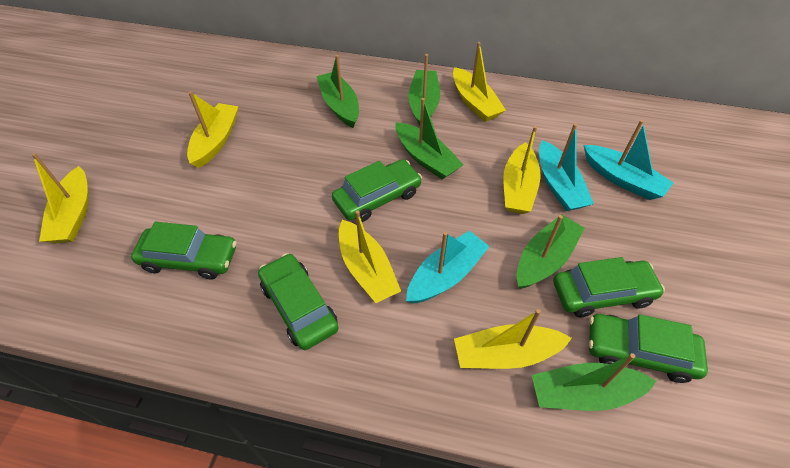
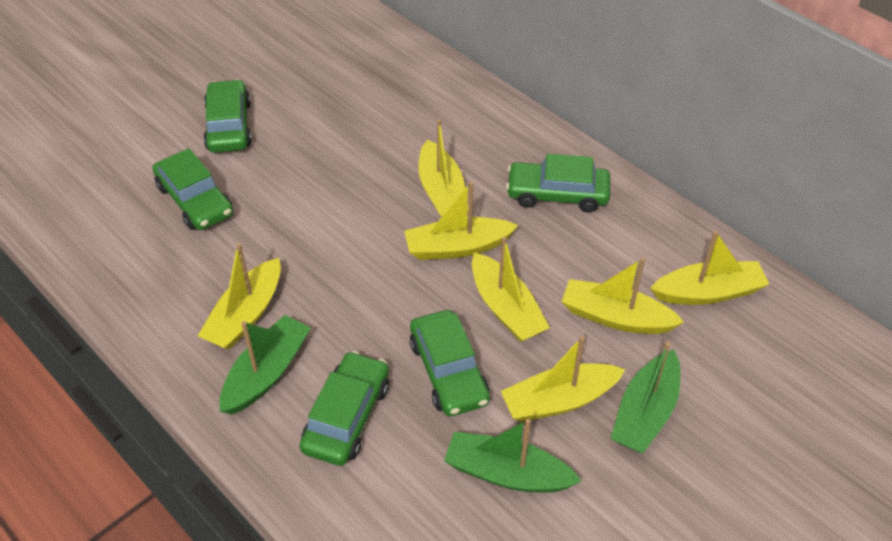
green boat: [317,55,359,128] [395,98,464,180] [408,54,440,126] [517,214,584,289] [532,353,656,411] = 5 -> [219,315,311,415] [444,419,582,493] [610,342,681,453] = 3
turquoise boat: [406,231,490,304] [539,123,594,211] [584,120,673,200] = 3 -> none = 0
yellow boat: [32,153,89,243] [187,91,239,168] [339,210,401,303] [453,42,506,122] [454,309,572,369] [503,126,541,214] = 6 -> [198,243,281,350] [404,181,518,260] [419,119,468,217] [472,237,550,342] [501,336,625,422] [562,258,684,334] [651,231,769,305] = 7

